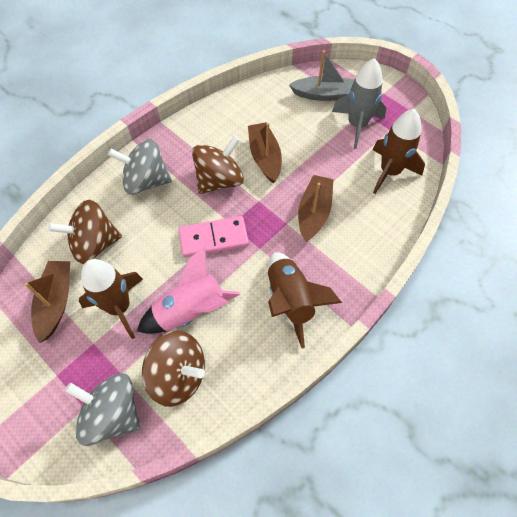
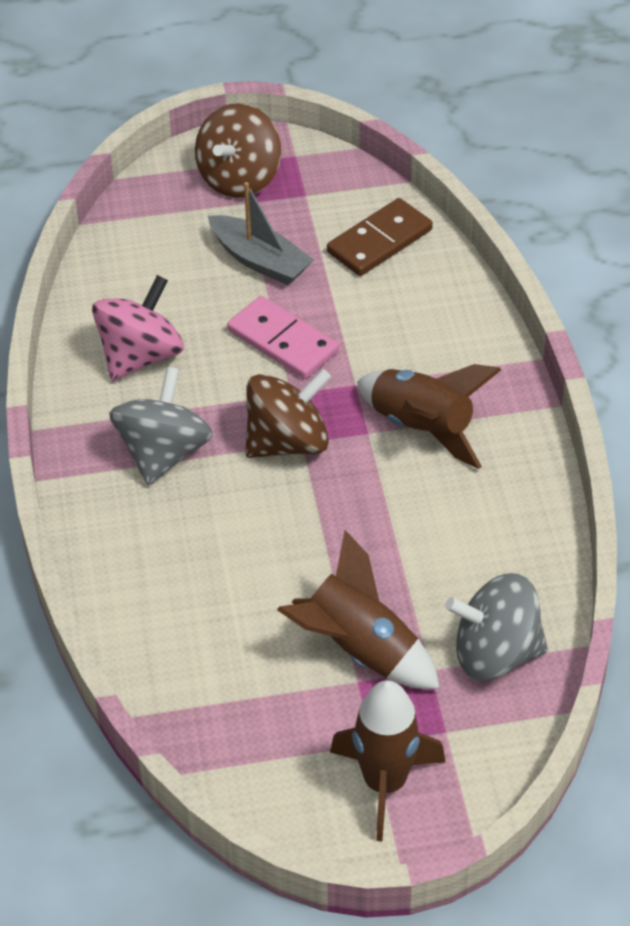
brown boat: [25,261,70,343] [248,122,282,183] [298,175,333,242] = 3 -> none = 0
brown domino: none = 0 -> [327,198,433,276] = 1
brown spinning top: [48,199,122,264] [142,331,205,407] [192,136,244,194] = 3 -> [195,103,281,198] [245,369,331,458] = 2
grey rocket: [332,58,387,149] = 1 -> none = 0
pink rocket: [137,246,240,334] = 1 -> none = 0
pink spinning top: none = 0 -> [92,275,184,381] = 1

